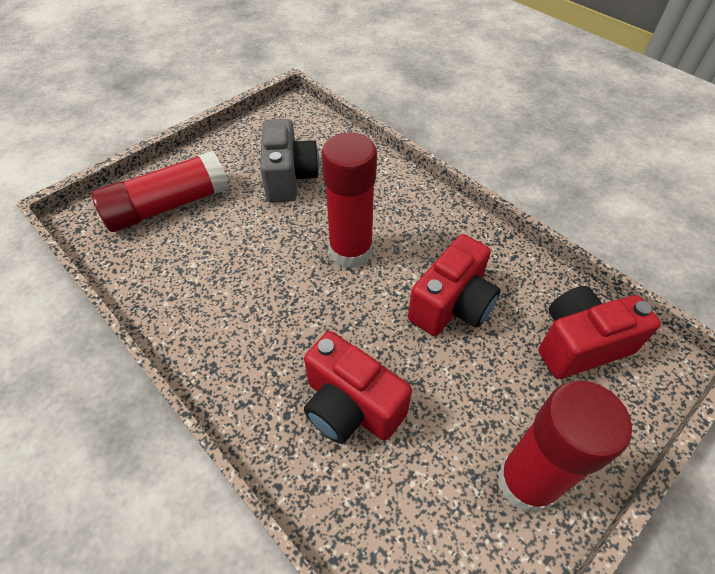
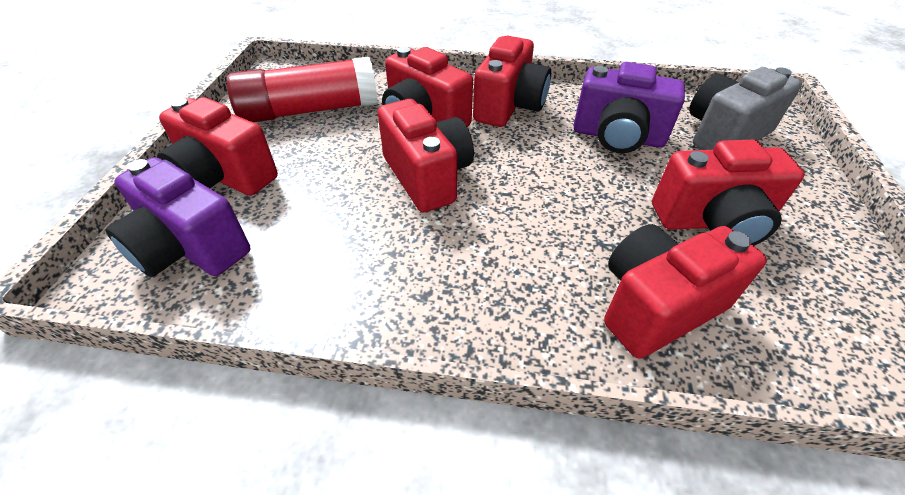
purple camera: none = 0 -> [105,157,250,277] [573,62,685,153] = 2
red camera: [304,331,412,444] [408,234,500,336] [538,286,661,379] = 3 -> [157,97,278,196] [377,99,474,212] [382,47,473,127] [473,36,551,127] [604,224,767,359] [652,140,805,246] = 6
red glue stick: [91,151,229,232] [322,133,377,268] [497,381,632,513] = 3 -> [227,57,378,122] = 1

